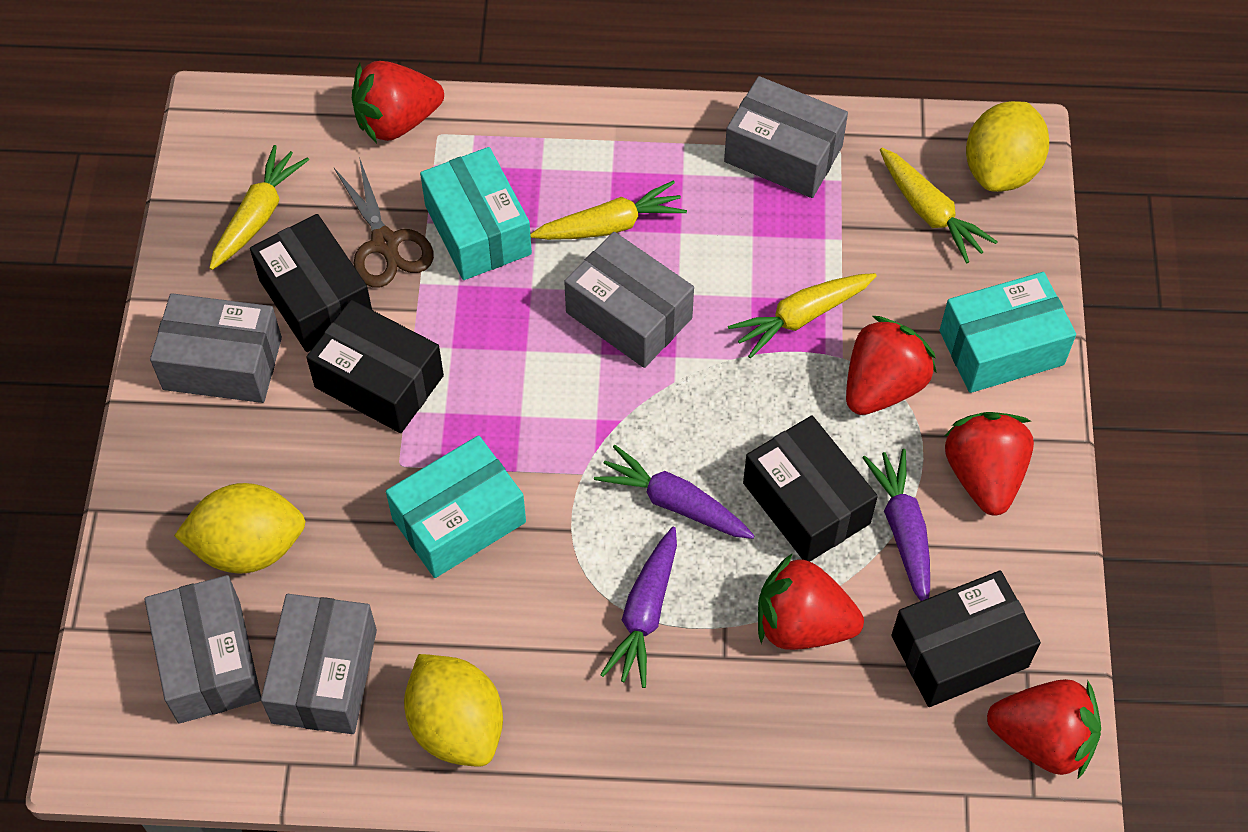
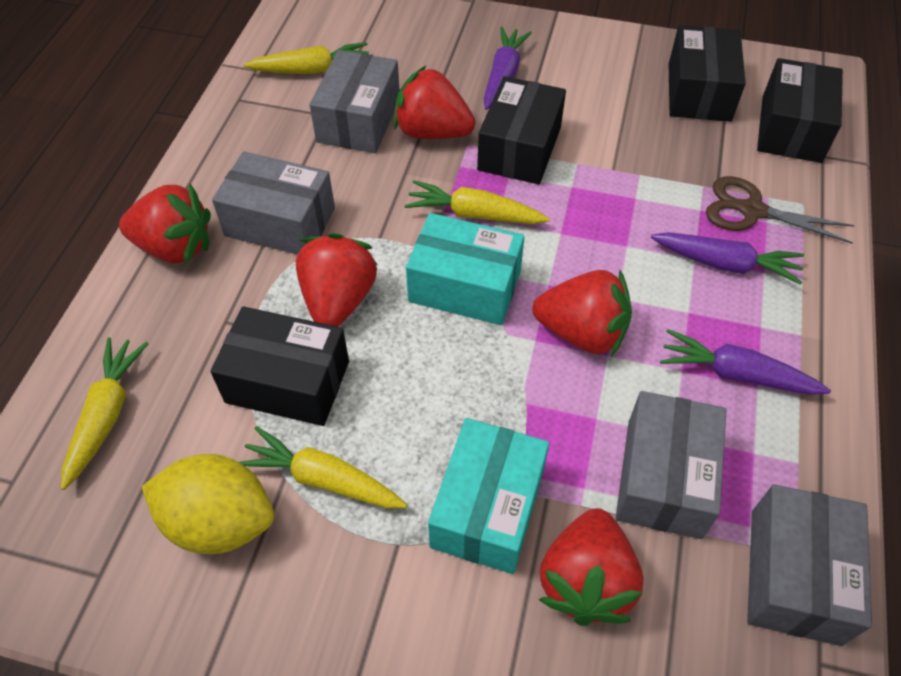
grey box: [144,575,261,723] [150,293,282,403] [261,594,377,734] [564,232,694,368] [724,76,848,198] = 5 -> [212,152,335,255] [310,50,400,153] [616,391,727,539] [747,484,872,646] = 4
turquoise box: [386,435,526,578] [420,147,532,280] [940,272,1076,393] = 3 -> [406,213,525,325] [428,418,549,574] = 2
yellow lemon: [174,483,306,573] [404,654,503,767] [966,101,1049,192] = 3 -> [142,454,274,554] = 1

